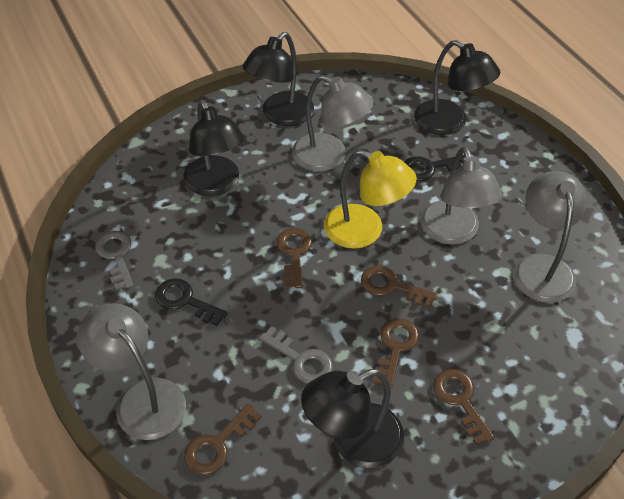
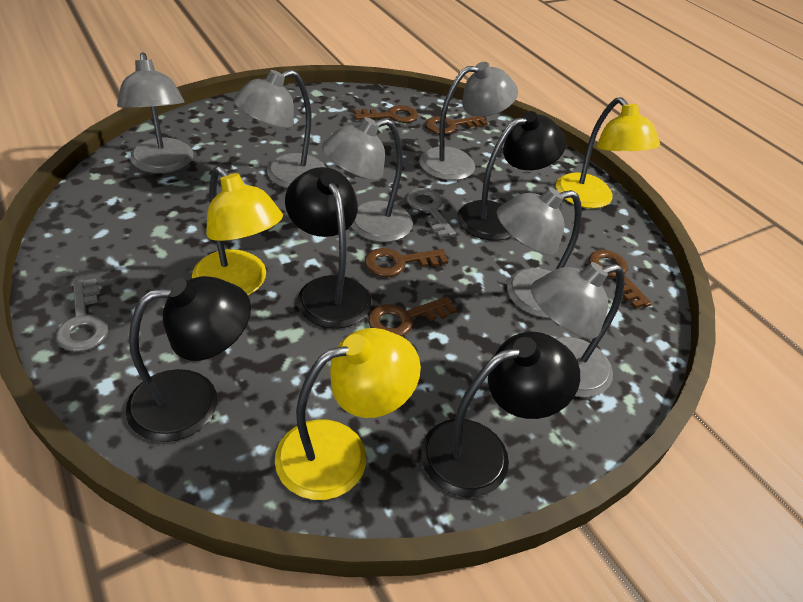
black key: [155,278,228,326] [405,155,465,181] = 2 -> none = 0
grey lamp: [77,303,186,440] [292,75,373,172] [420,147,502,245] [514,171,586,303] = 4 -> [117,52,193,173] [233,70,326,188] [322,117,413,242] [419,62,518,180] [497,187,582,318] [531,262,625,398] = 6
yellow lamp: [324,150,417,249] = 1 -> [192,166,283,295] [275,328,421,500] [556,97,660,209] = 3

